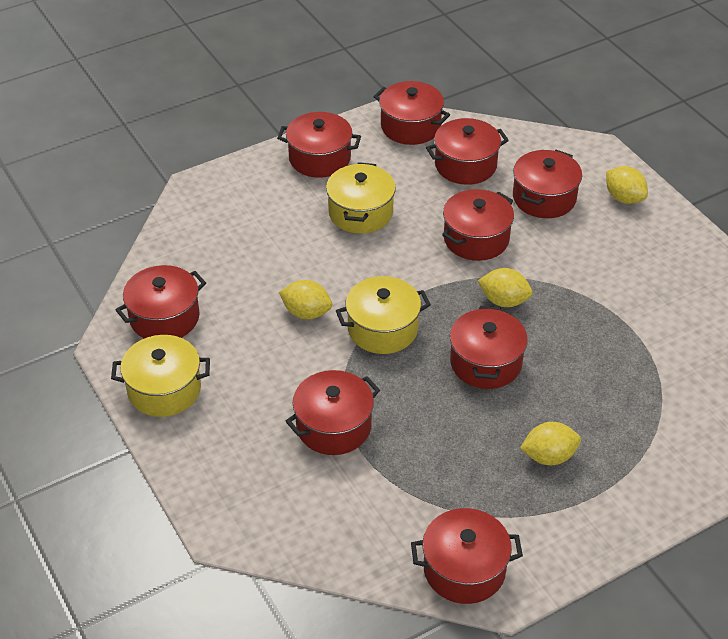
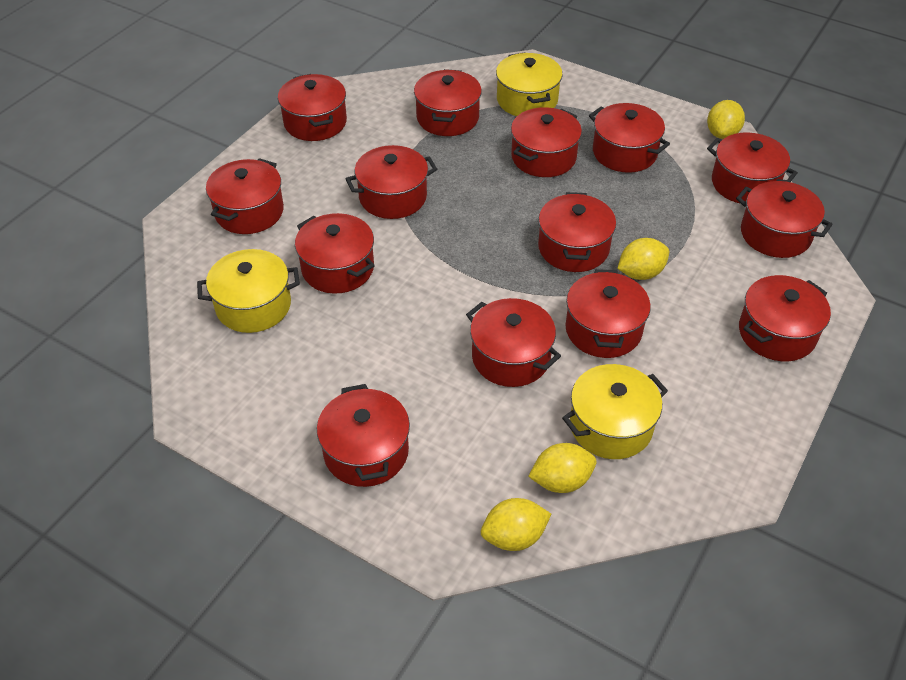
red pot: [116,265,206,339] [277,112,361,178] [286,370,380,455] [373,81,450,145] [411,508,523,604] [426,118,509,185] [442,189,514,261] [450,306,528,389] [513,150,582,218] = 9 -> [206,158,284,234] [278,74,347,141] [295,213,375,294] [317,384,410,487] [345,145,437,219] [414,69,482,136] [466,298,561,387] [511,107,582,177] [538,192,616,272] [565,269,651,358] [589,103,670,173] [707,132,798,204] [736,181,833,258] [739,275,831,361] = 14

